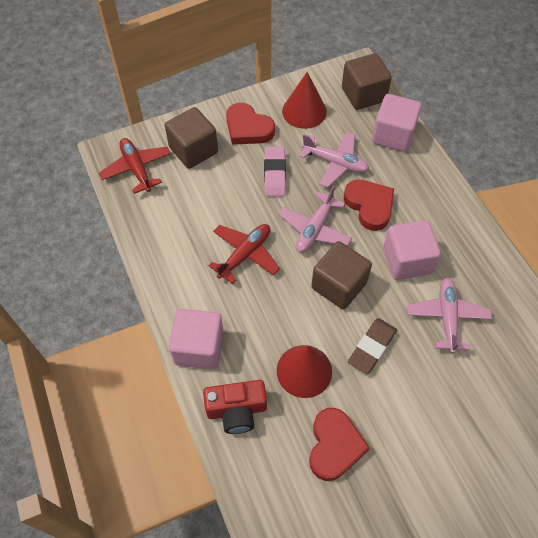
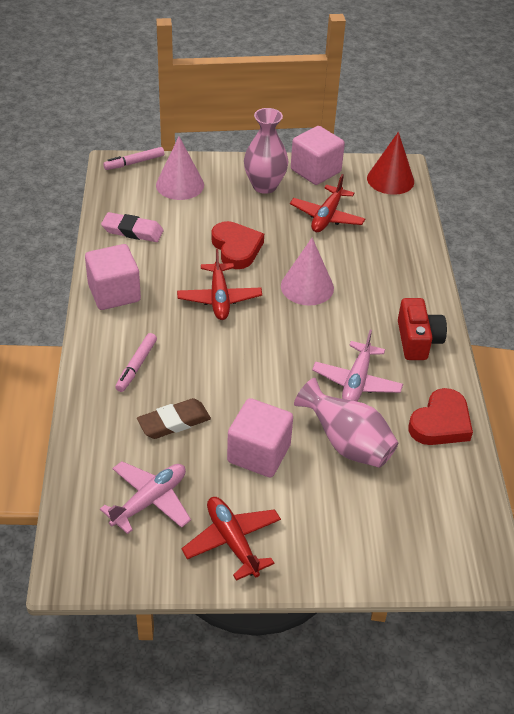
brown cube: [165,107,218,169] [311,241,372,309] [342,53,392,110] = 3 -> none = 0
pink cone: none = 0 -> [156,137,204,200] [281,238,334,305] = 2
pink marker: none = 0 -> [103,147,164,170] [115,333,157,392] = 2
pink plane: [278,185,352,253] [299,131,369,188] [407,278,492,353] = 3 -> [100,461,191,534] [312,330,403,401] = 2
pink vase: none = 0 -> [244,108,288,194] [294,378,398,468] = 2
red cone: [277,345,332,398] [282,72,327,129] = 2 -> [367,132,414,195] = 1
red heart: [226,103,275,145] [309,408,370,481] [344,180,394,231] = 3 -> [211,221,264,269] [409,388,473,445] = 2
red plane: [99,138,171,194] [208,224,280,284] = 2 -> [177,249,262,320] [181,497,281,581] [290,174,365,232] = 3

